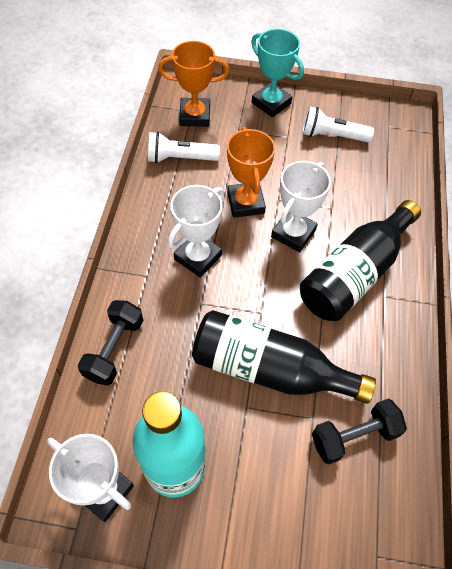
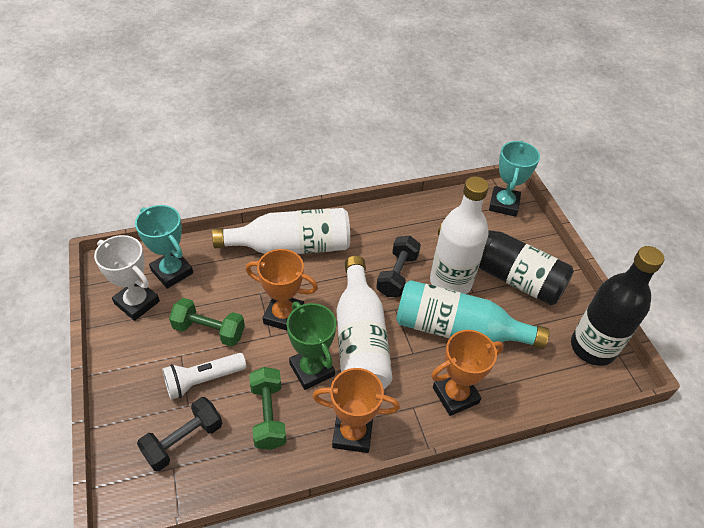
green dumbbell: none = 0 -> [169,298,245,347] [249,367,286,450] = 2
green trophy: none = 0 -> [287,302,336,390] = 1
orange trophy: [158,41,229,127] [227,127,275,218] = 2 -> [245,249,318,330] [312,368,400,453] [431,330,504,416] = 3
turquoise trophy: [251,29,304,117] = 1 -> [135,205,193,289] [489,141,540,217] = 2
white bottle: none = 0 -> [212,208,350,254] [337,256,392,389] [430,176,489,294] = 3
white flashlight: [148,132,220,163] [302,106,374,143] = 2 -> [162,353,246,400] = 1
white trophy: [47,434,134,522] [168,185,224,278] [271,161,331,252] = 3 -> [94,235,160,321] = 1

